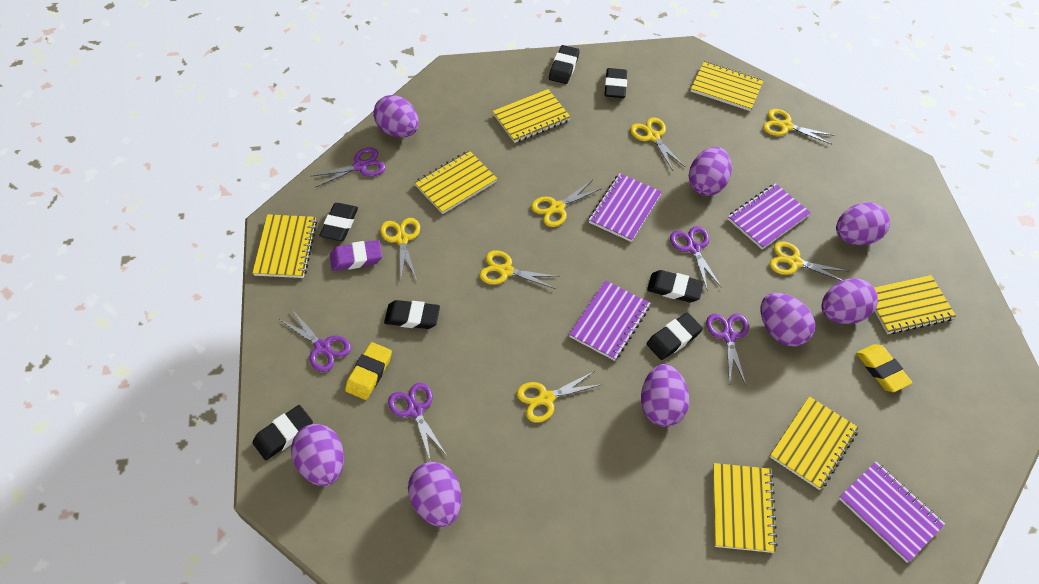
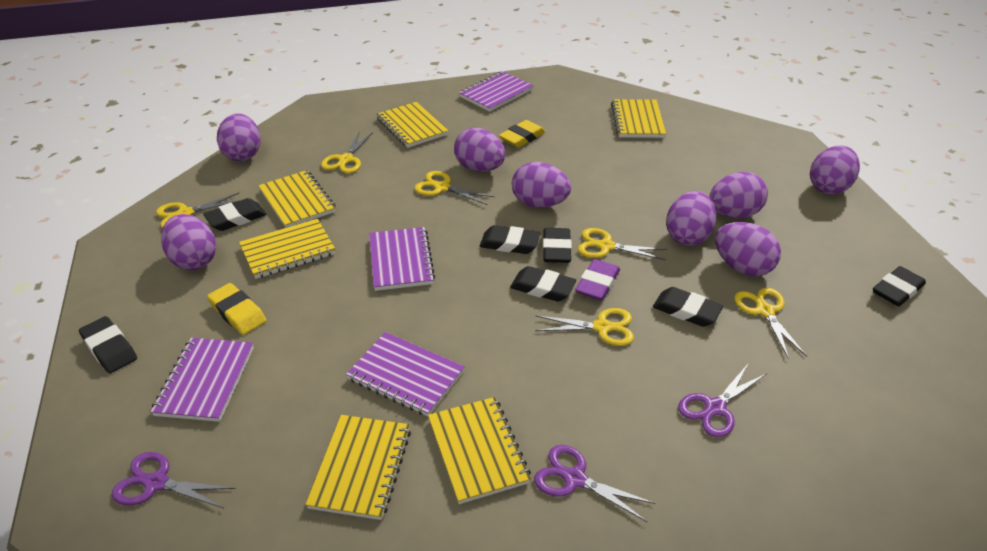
purple scissors: [279,310,351,372] [310,147,385,187] [388,383,447,462] [670,226,722,291] [706,314,749,385] = 5 -> [111,452,236,508] [534,445,656,522] [678,364,766,437] = 3
yellow notebook: [252,214,317,278] [414,151,497,214] [493,89,571,143] [691,61,764,111] [713,463,778,553] [770,396,859,490] [874,275,956,334] = 7 -> [239,219,336,279] [258,170,336,228] [305,415,411,520] [376,102,449,148] [428,397,531,504] [611,99,666,138] = 6
yellow scissors: [380,218,420,280] [479,250,560,289] [517,371,603,423] [531,180,602,227] [630,117,685,170] [763,109,835,144] [770,242,847,281] = 7 -> [156,193,241,228] [321,131,373,173] [414,171,495,205] [535,308,634,346] [578,228,667,260] [734,288,807,359] = 6

